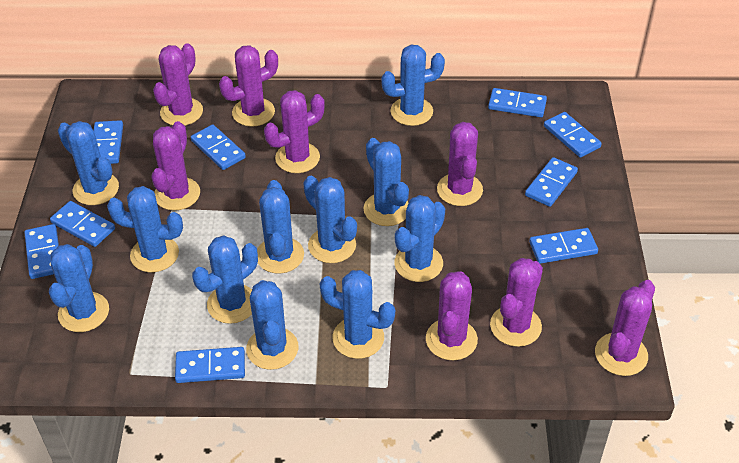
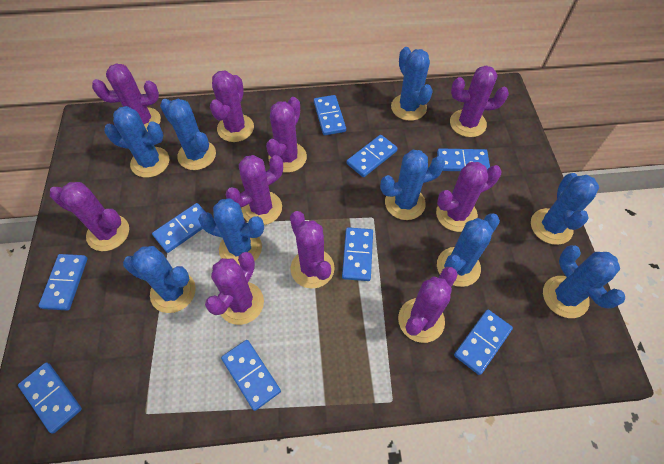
blue cactus: [49,244,109,332] [58,121,119,205] [107,186,183,272] [192,235,258,324] [246,280,299,370] [257,180,304,274] [303,176,357,263] [320,270,395,359] [363,138,409,226] [381,45,445,126] [394,195,445,282] = 11 -> [104,106,169,178] [123,246,196,313] [160,99,216,170] [198,198,264,265] [380,150,445,220] [391,47,433,121] [437,214,500,287] [531,173,599,245] [543,245,625,318] = 9
purple cactus: [151,121,200,211] [153,43,203,126] [219,45,278,127] [264,90,325,173] [426,271,478,360] [437,122,483,206] [490,258,543,347] [595,280,655,376] = 8 -> [50,182,129,251] [92,63,161,132] [205,252,264,325] [210,70,254,142] [226,155,283,225] [266,97,307,173] [290,211,335,289] [398,267,458,343] [436,162,501,232] [450,66,509,137] = 10

